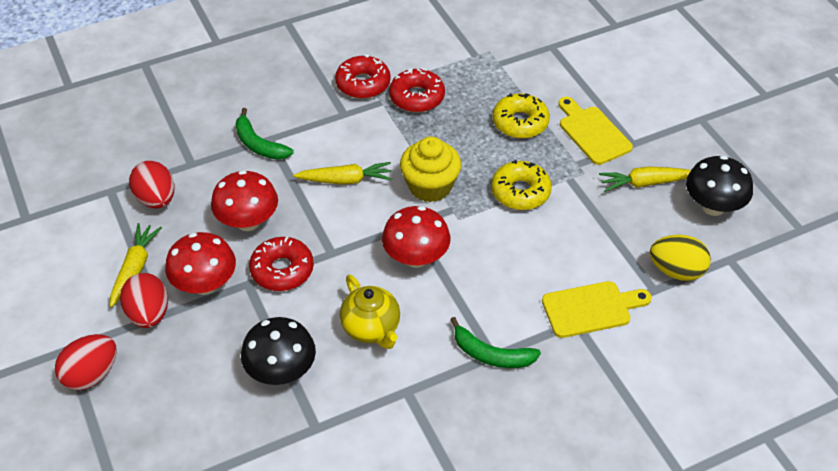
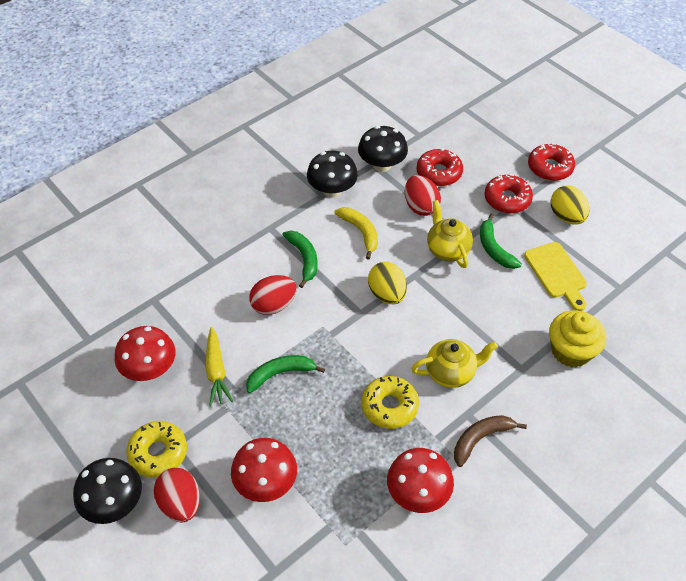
black mushroom: [241,317,316,385] [686,155,753,216] = 2 -> [73,458,142,524] [307,151,358,198] [358,126,408,172] = 3
brown banana: none = 0 -> [454,415,527,467] = 1
green banana: [235,108,294,160] [450,317,541,368] = 2 -> [246,355,325,393] [283,231,318,288] [480,213,522,269] = 3
yellow banana: none = 0 -> [334,207,378,260] = 1
yellow carrot: [110,223,162,307] [293,162,392,185] [599,166,691,192] = 3 -> [205,327,233,406] = 1
yellow cutting board: [542,281,652,338] [558,97,633,165] = 2 -> [524,242,587,311] = 1
yellow egg: [650,235,711,281] = 1 -> [368,262,407,304] [550,185,589,225] = 2
yellow teapot: [340,275,400,349] = 1 -> [411,339,498,388] [427,200,473,268] = 2

